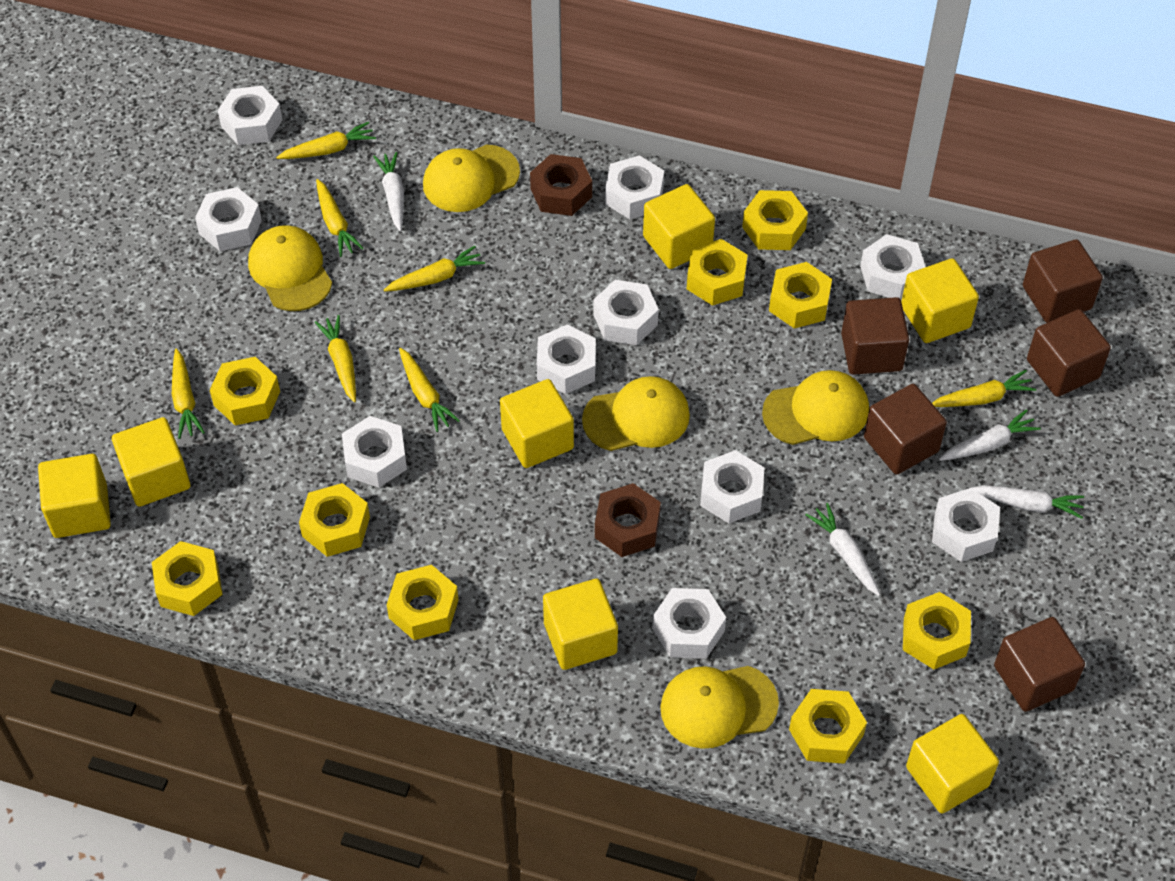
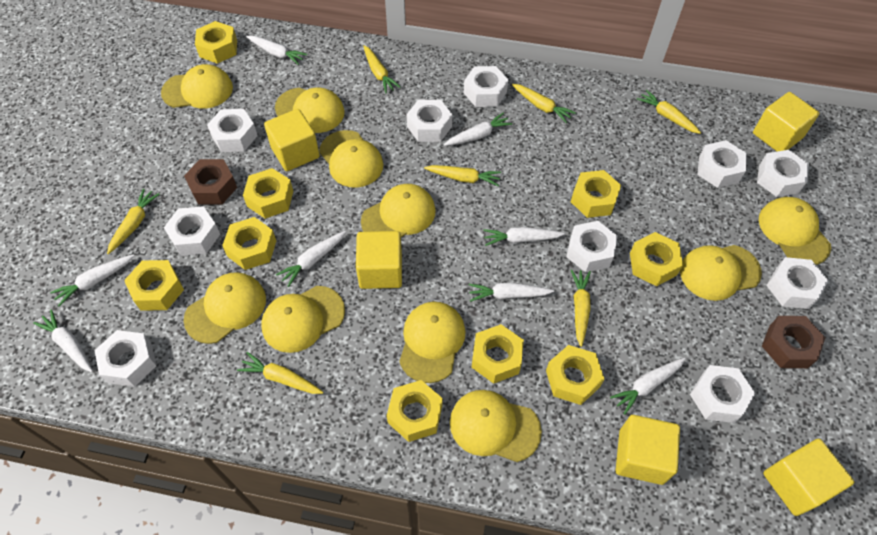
brown cube: [841,297,909,375] [864,384,947,475] [994,617,1085,712] [1023,239,1103,323] [1027,309,1111,397] = 5 -> none = 0
white carrot: [373,152,404,232] [805,503,880,596] [939,409,1041,461] [972,485,1084,519] = 4 -> [33,309,93,372] [50,255,134,307] [246,36,307,65] [276,231,346,287] [444,113,512,146] [469,283,554,302] [483,227,565,246] [610,358,685,415] = 8
yellow cap: [248,225,332,311] [423,145,520,212] [582,376,690,451] [660,666,779,749] [762,370,869,445] = 5 -> [161,64,233,109] [184,272,266,344] [261,286,345,353] [275,87,345,133] [319,130,383,188] [361,184,436,237] [399,302,466,383] [450,390,542,462] [680,245,762,301] [759,197,831,265] = 10
yellow cube: [38,454,111,538] [112,417,190,507] [500,379,574,468] [543,579,618,670] [643,184,715,269] [901,258,979,343] [906,714,999,813] = 7 -> [264,109,320,171] [356,231,402,289] [615,415,680,485] [753,92,819,151] [763,439,854,516] = 5

